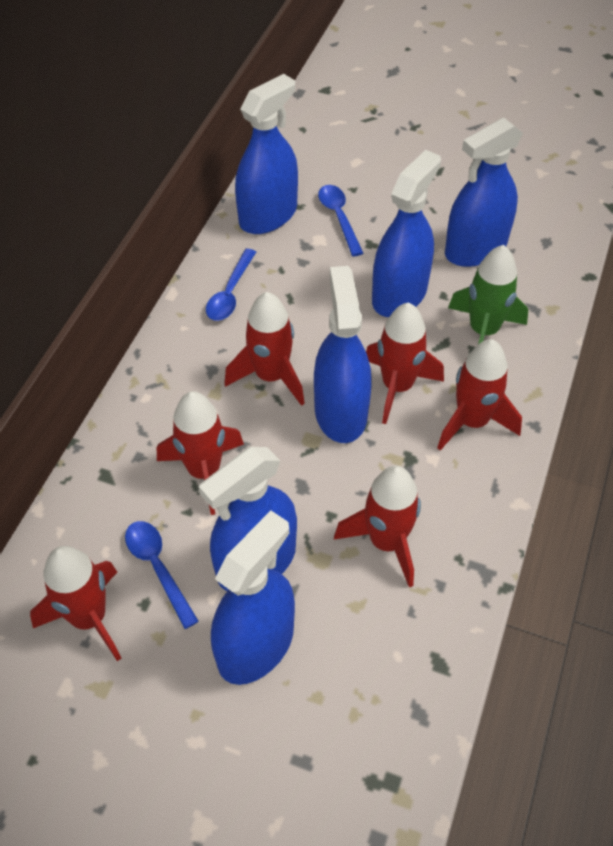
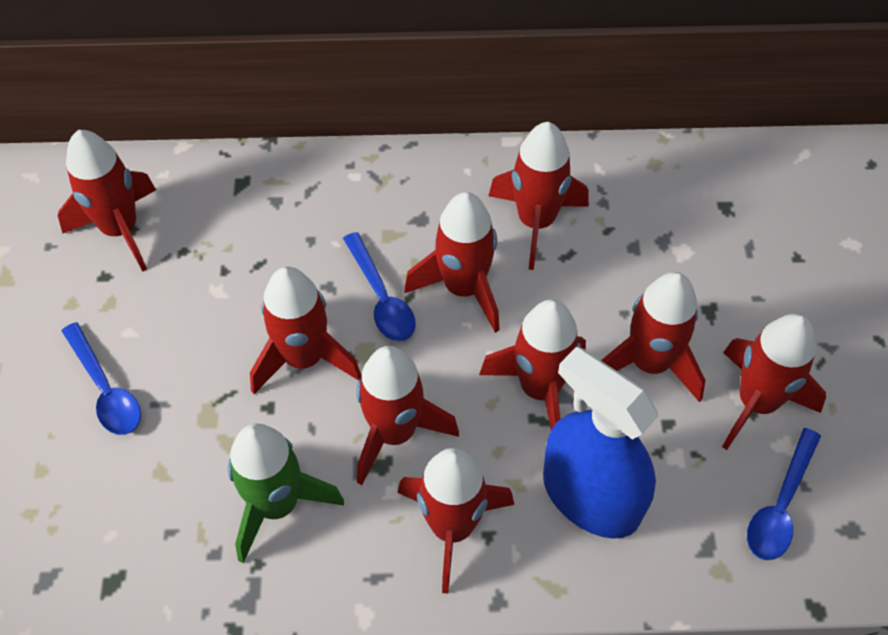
blue spray bottle: [199,447,297,591] [211,511,295,685] [235,74,298,234] [314,266,372,443] [372,150,441,317] [445,118,523,267] = 6 -> [543,347,658,539] = 1
red rocket: [30,546,121,661] [157,391,244,515] [224,292,305,406] [334,466,421,587] [366,303,444,424] [437,339,522,450] = 6 -> [58,130,156,272] [250,267,362,394] [356,346,459,485] [397,448,514,594] [404,192,500,333] [479,299,586,430] [489,122,589,270] [601,272,706,402] [722,314,826,450] = 9

